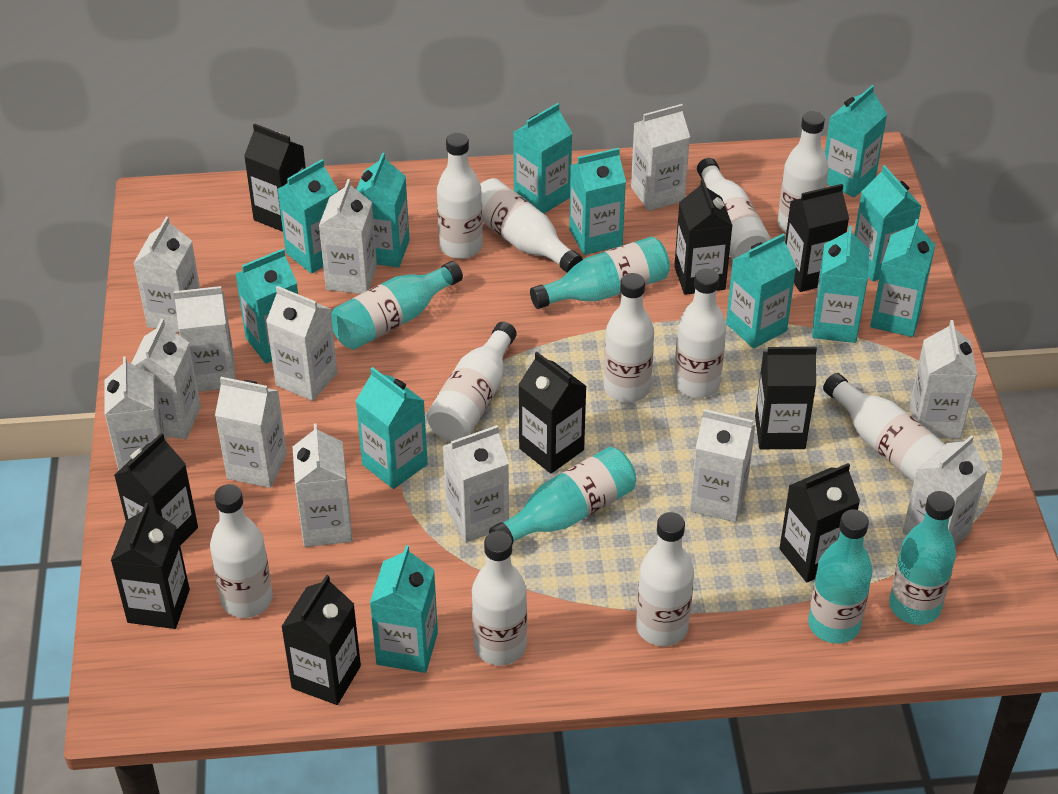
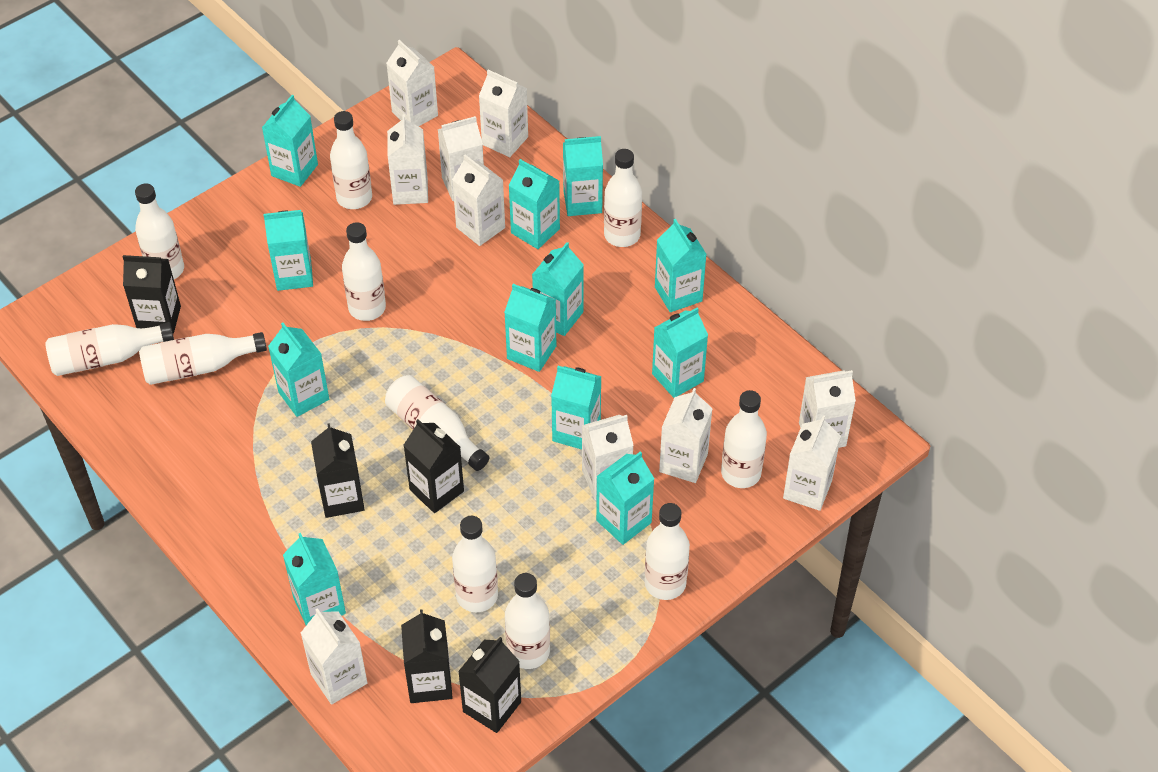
black carton: [111,503,190,629] [114,433,198,545] [244,123,306,232] [281,575,361,705] [518,352,587,473] [674,179,733,295] [755,347,817,449] [779,463,860,582] [785,184,849,292] = 9 -> [123,255,181,334] [311,423,365,518] [401,609,453,703] [403,419,464,513] [458,637,521,733] = 5
turquoise bottle: [331,261,463,350] [489,447,636,544] [530,237,670,309] [808,509,873,643] [889,491,956,625] = 5 -> none = 0
white carton: [105,356,167,471] [131,319,201,439] [134,217,200,333] [174,286,236,392] [215,377,287,488] [266,286,337,401] [293,423,353,547] [319,179,377,294] [443,425,509,543] [631,104,690,211] [690,409,756,522] [903,435,988,547] [910,320,977,439] = 13 -> [301,608,367,705] [386,40,438,127] [387,115,428,205] [438,116,484,201] [452,155,505,246] [479,70,528,157] [582,415,634,500] [659,388,713,483] [783,415,841,511] [799,370,856,448] = 10

